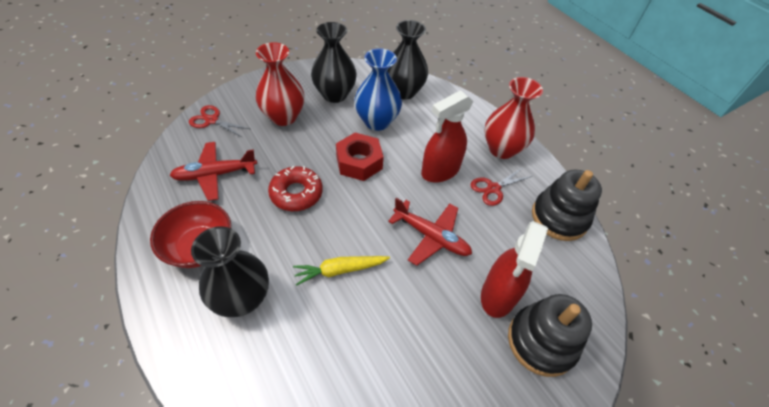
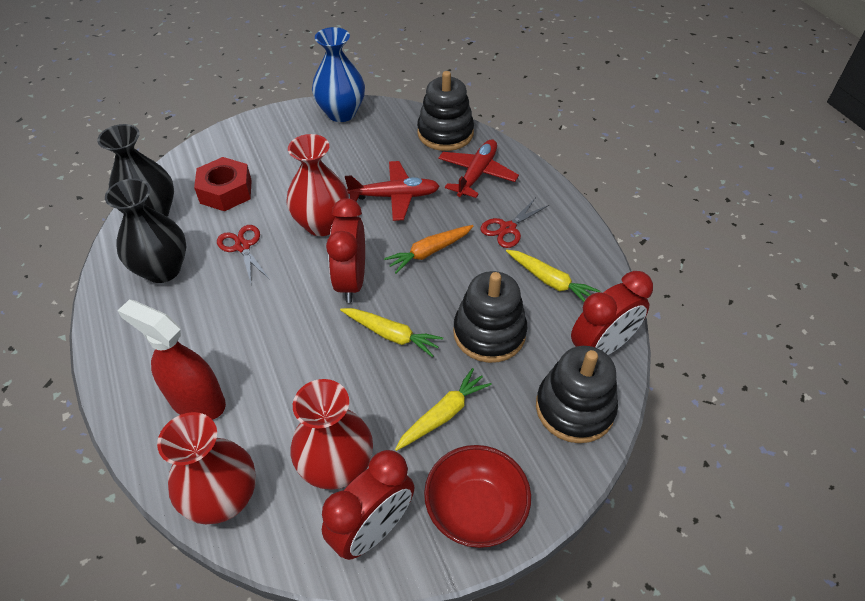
black stacking toy: [508,294,592,377] [532,170,602,241] = 2 -> [417,71,474,151] [453,271,527,363] [536,346,618,443] = 3
black vase: [191,226,269,317] [311,22,357,103] [387,20,428,100] = 3 -> [97,124,174,217] [105,179,187,283] = 2
orange carrot: none = 0 -> [384,225,473,273] = 1
red clock: none = 0 -> [322,450,415,560] [326,198,365,303] [571,271,653,355] = 3
red donut: [268,166,323,211] = 1 -> none = 0
red spray bottle: [421,90,474,182] [481,221,548,318] = 2 -> [118,300,226,420] = 1
red vase: [256,42,304,126] [484,77,543,159] = 2 -> [157,412,256,524] [286,134,349,236] [291,379,373,490] = 3
yellow carrot: [293,256,390,286] = 1 -> [340,308,443,357] [395,368,492,451] [506,250,600,302] = 3

